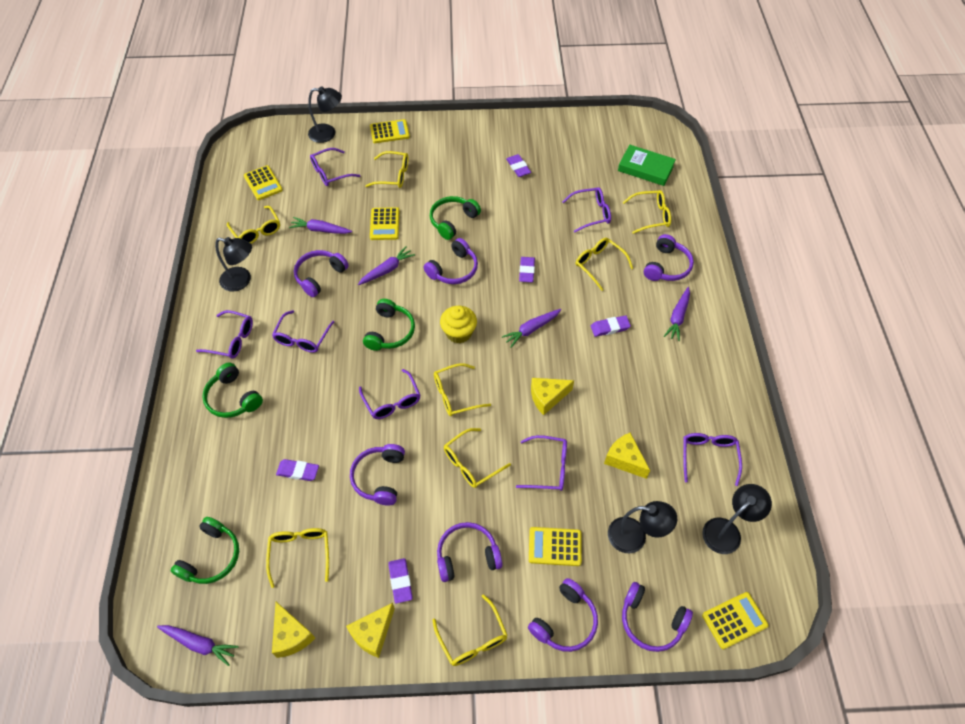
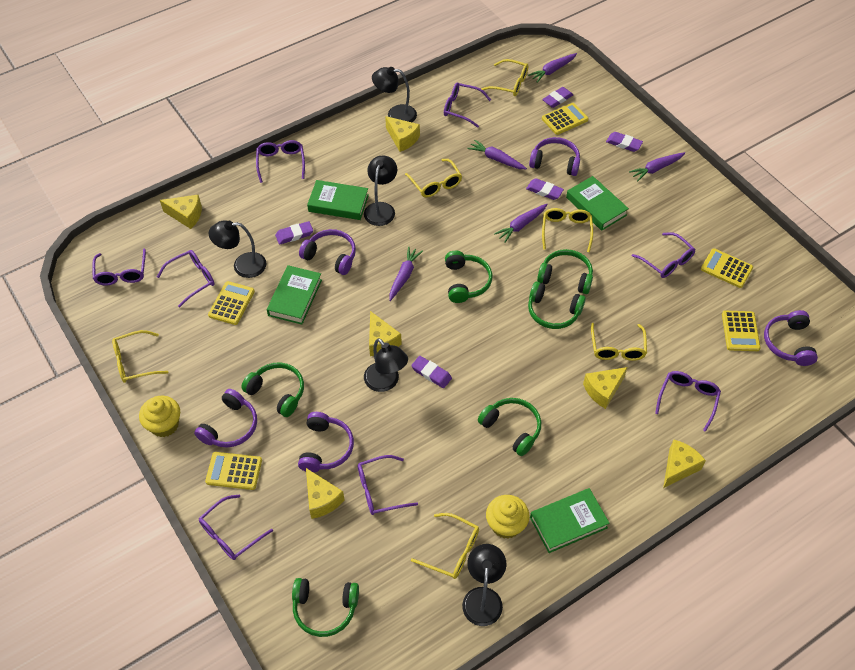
black lamp: [215,237,252,292] [308,86,342,143] [608,501,677,553] [702,484,772,554] = 4 -> [209,220,267,278] [364,155,397,226] [364,338,408,392] [372,67,417,122] [462,544,506,626] = 5
green book: [618,145,676,186] = 1 -> [267,265,322,324] [307,180,369,220] [530,488,610,553] [566,176,629,231] = 4
green headphones: [171,517,239,584] [202,363,263,418] [363,299,415,351] [430,196,481,240] = 4 -> [241,362,304,417] [292,578,359,637] [445,251,492,303] [478,398,541,456] [528,282,586,329] [537,249,593,294] = 6
purple glasses: [196,310,253,359] [272,310,334,353] [310,148,361,186] [359,369,420,419] [516,435,567,491] [562,187,611,233] [683,433,742,486] = 7 -> [92,249,146,286] [157,250,215,308] [199,494,273,560] [256,140,305,183] [358,455,418,515] [444,83,491,128] [632,232,696,278] [655,371,721,432] = 8
purple headphones: [294,250,349,297] [350,444,405,505] [424,238,478,284] [437,522,503,582] [528,578,598,652] [622,582,693,652] [644,234,694,281] = 7 -> [194,389,257,447] [298,412,354,472] [299,229,356,275] [529,137,580,176] [764,310,818,366] = 5
yellow cheese: [272,602,315,658] [346,603,395,658] [531,378,574,415] [604,433,650,479] = 4 -> [160,194,202,229] [306,468,344,519] [369,311,402,356] [385,116,420,152] [583,367,628,409] [663,440,706,488] = 6
yellow cupcake: [440,306,477,344] = 1 -> [139,396,180,437] [486,495,530,539] = 2
yellow glasses: [227,206,280,244] [266,528,329,588] [365,151,408,188] [432,594,508,666] [434,363,491,416] [444,428,511,488] [576,238,633,291] [623,190,671,234] = 8 -> [112,330,168,383] [405,159,462,197] [411,513,479,579] [481,59,528,96] [542,208,593,252] [591,323,647,361] = 6

